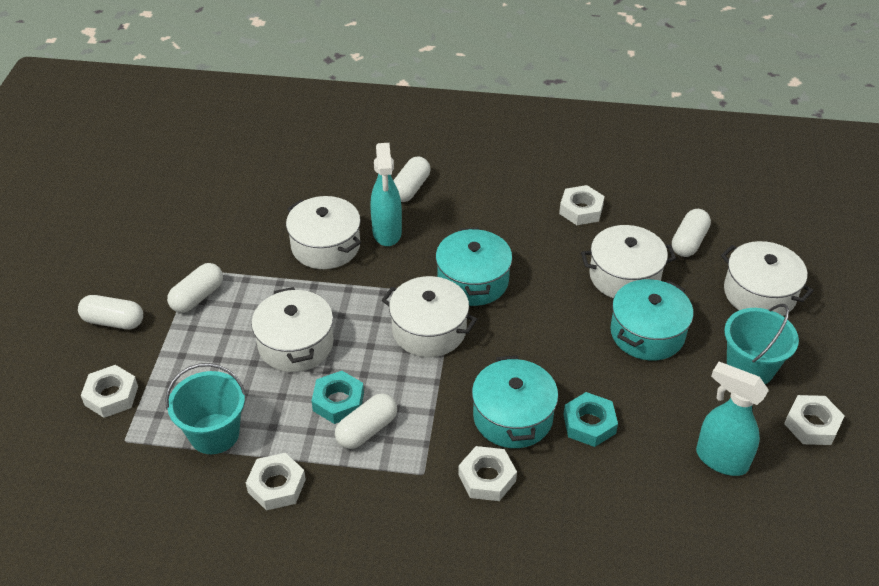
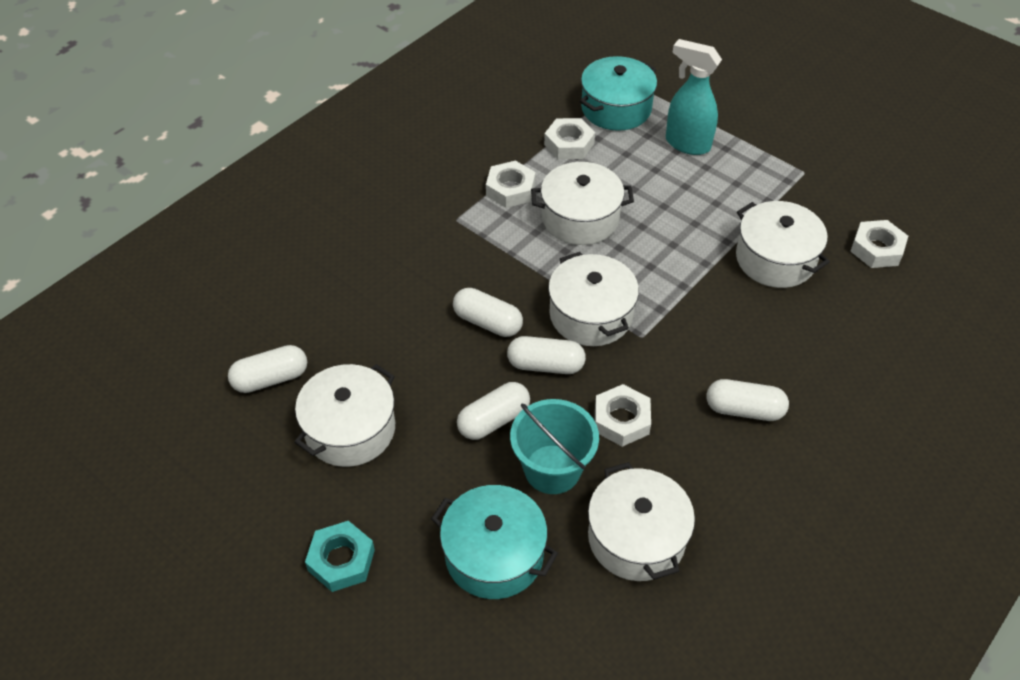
turquoise bucket: [165,363,246,454] [724,304,799,384] = 2 -> [510,399,599,494] = 1
turquoise nut: [312,371,364,424] [563,392,618,447] = 2 -> [305,521,375,592] = 1
turquoise pot: [436,227,512,306] [472,355,558,448] [610,279,693,361] = 3 -> [431,485,558,599] [580,56,657,131] = 2
turquoise spray bottle: [370,143,402,246] [696,362,769,476] = 2 -> [666,39,722,155] = 1
white nut: [81,365,138,418] [246,453,306,511] [458,446,517,501] [559,185,605,225] [784,395,845,445] = 5 -> [486,160,536,208] [544,118,595,159] [595,384,651,447] [850,220,908,268] = 4

